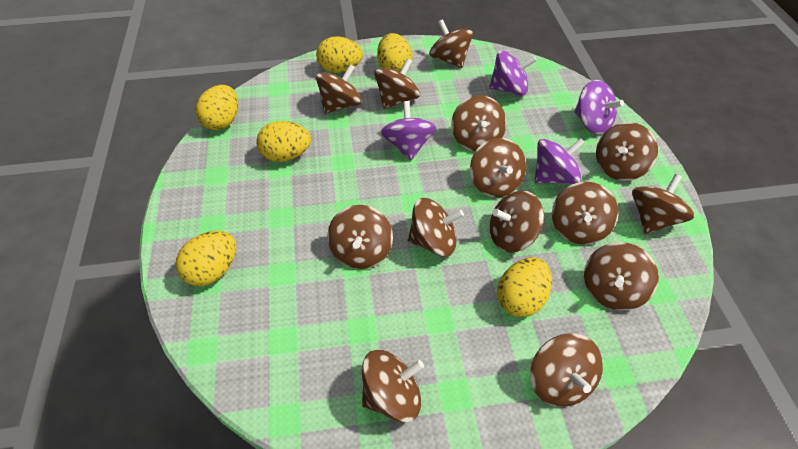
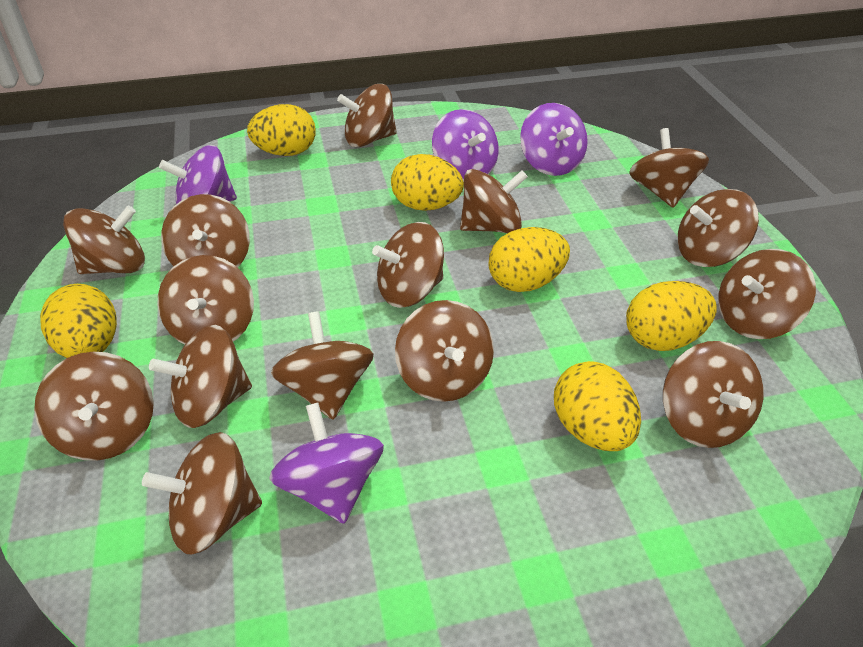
brown spinning top: [316,64,362,114] [327,205,393,269] [362,350,424,423] [374,58,420,109] [408,198,464,257] [429,19,473,68] [451,95,507,151] [470,138,526,197] [490,191,544,253] [531,333,603,407] [552,182,619,244] [584,242,659,310] [596,122,658,181] [632,174,694,234] = 14 -> [34,352,154,461] [63,206,145,274] [142,432,262,554] [149,325,252,428] [157,255,254,345] [161,194,250,268] [271,311,374,420] [337,84,397,147] [372,222,444,308] [395,300,494,402] [460,169,528,233] [629,128,709,208] [663,341,764,448] [678,189,759,267] [718,249,816,339] = 15

